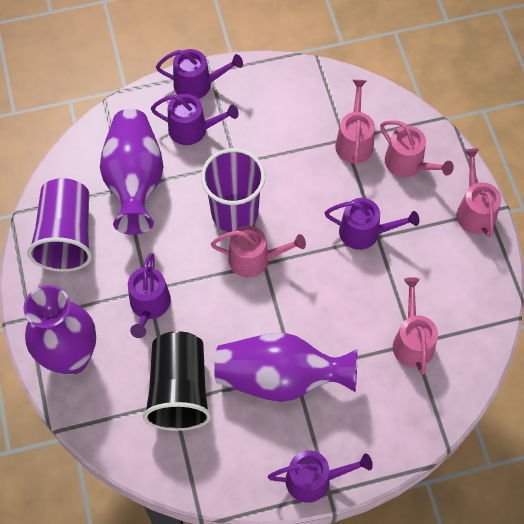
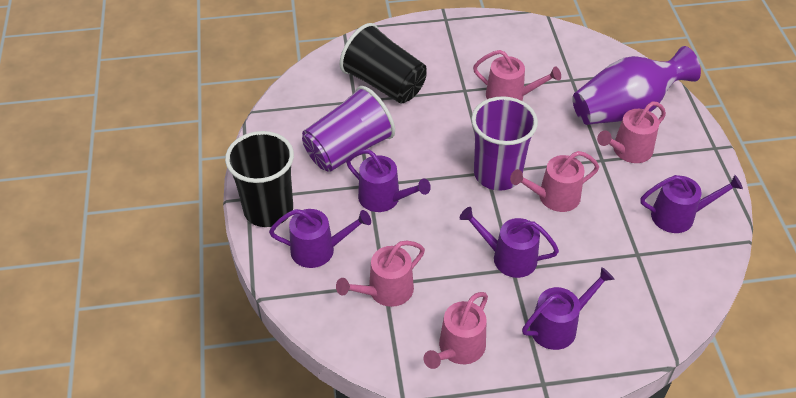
black cup: [143,331,211,431] = 1 -> [225,131,294,227] [340,23,427,103] = 2
purple vase: [24,285,96,375] [100,109,164,235] [214,333,357,402] = 3 -> [572,46,701,125] = 1

